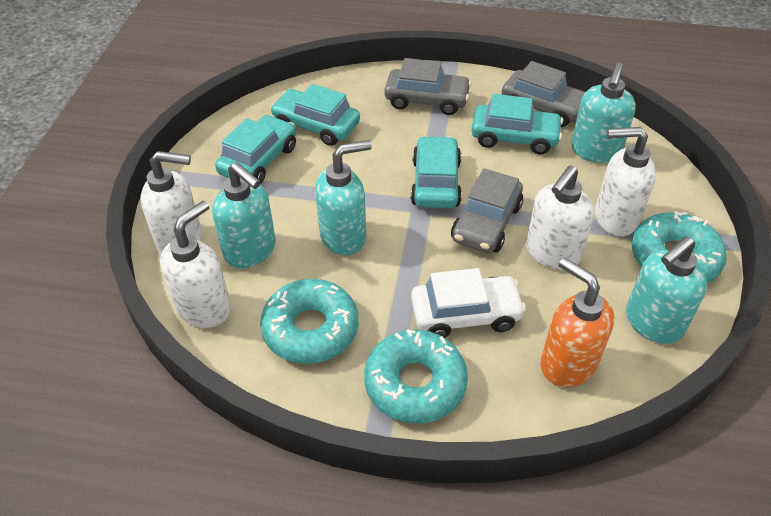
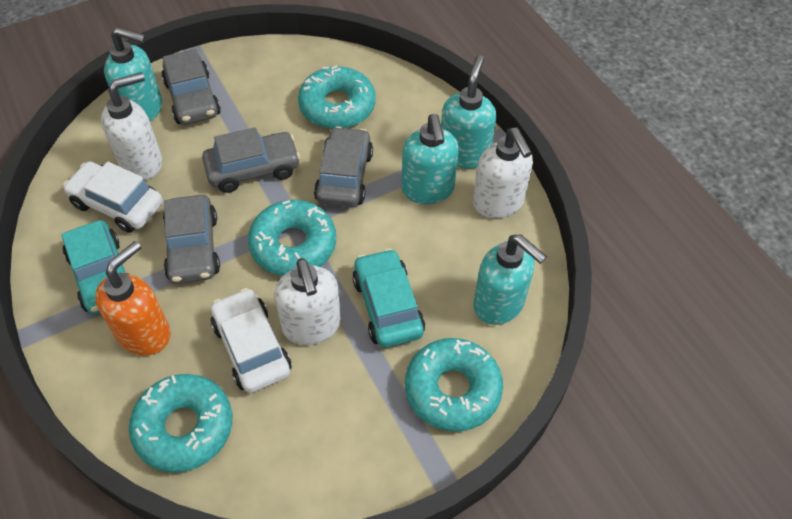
grey car: [384,58,472,115] [451,168,523,253] [502,61,585,127] = 3 -> [161,49,221,125] [163,195,220,284] [202,127,300,193] [314,126,373,207] = 4
turquoise car: [215,115,296,183] [270,84,360,146] [411,136,462,208] [471,94,563,154] = 4 -> [61,220,128,314] [352,248,425,348] = 2
turquoise donut: [260,279,358,364] [364,329,468,424] [631,211,727,283] = 3 -> [129,374,232,473] [248,200,336,276] [298,65,376,129] [405,338,503,431] = 4
white car: [411,268,526,338] = 1 -> [63,161,163,233] [211,288,291,393] = 2
white soap dispenser: [141,151,202,255] [160,201,231,328] [526,165,594,270] [595,127,656,237] = 4 -> [101,72,162,180] [275,258,341,345] [473,128,533,218] = 3

